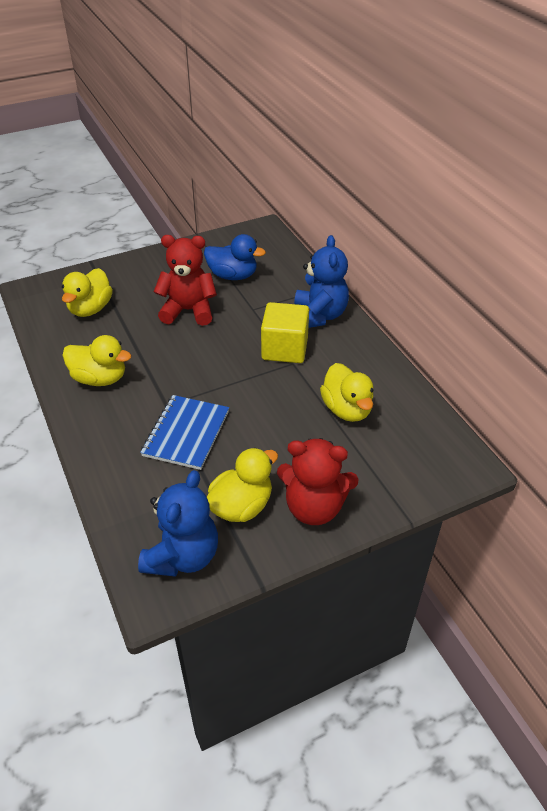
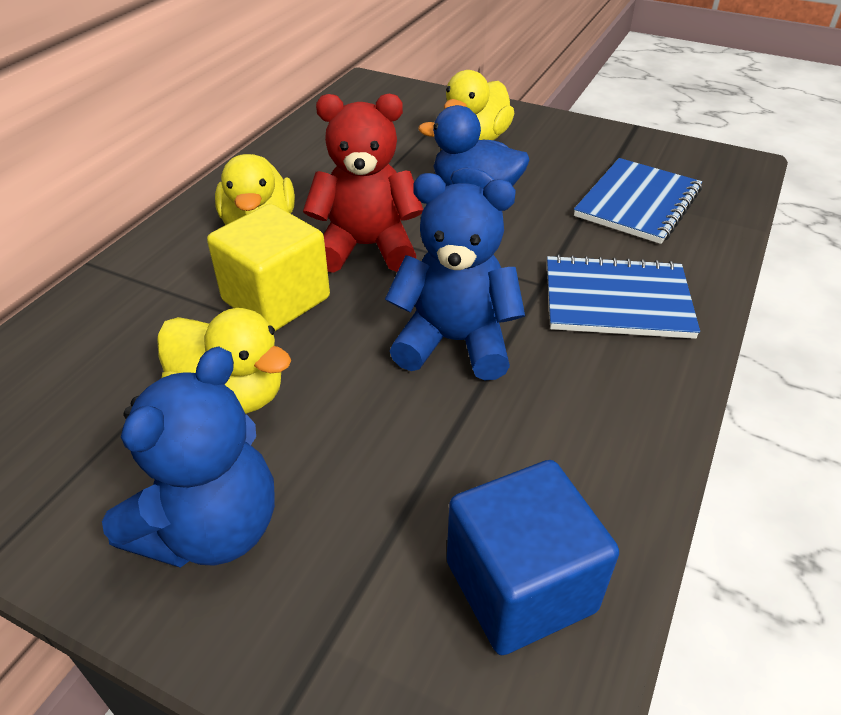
blue cube: none = 0 -> [447,460,619,655] = 1
blue notebook: [140,395,229,470] = 1 -> [547,254,700,339] [574,158,702,244] = 2
red teddy bear: [154,235,217,326] [277,438,359,525] = 2 -> [303,94,423,273] = 1
yellow duck: [62,268,113,317] [62,335,131,386] [207,448,278,522] [320,363,374,422] = 4 -> [157,308,291,414] [215,154,295,225] [444,70,514,140] = 3

